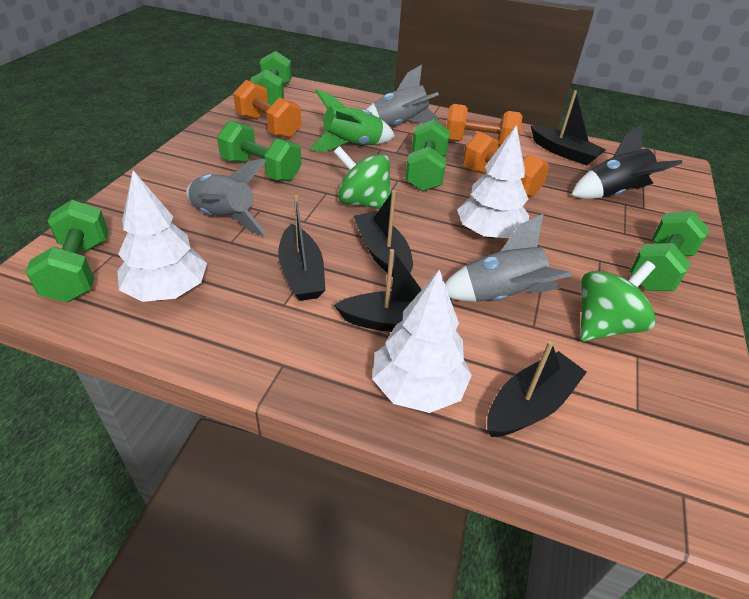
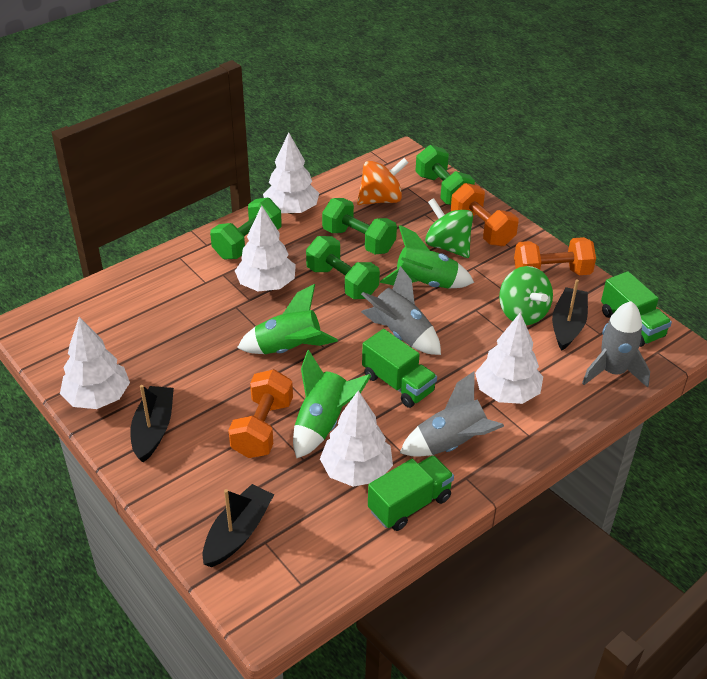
black boat: [278,195,325,301] [334,249,452,332] [353,190,413,277] [487,341,587,437] [531,90,606,165] = 5 -> [130,385,174,463] [203,484,274,567] [552,279,588,351] = 3
black rocket: [571,124,682,199] = 1 -> none = 0
green dumbbell: [25,200,109,302] [217,120,302,182] [250,51,292,105] [405,119,450,192] [630,211,710,291] = 5 -> [210,198,282,259] [306,236,380,299] [322,198,397,254] [416,145,475,205] = 4
green rocket: [310,89,395,152] = 1 -> [237,284,338,354] [293,350,371,458] [380,225,474,289] = 3
green truck: none = 0 -> [362,329,437,408] [368,455,454,531] [601,271,672,347] = 3
orange spinning top: none = 0 -> [357,158,408,205] = 1
white tree: [117,170,207,302] [372,269,472,413] [457,125,529,239] = 3 -> [60,317,130,409] [235,205,296,292] [263,133,319,214] [320,390,393,487] [475,312,543,404] = 5

